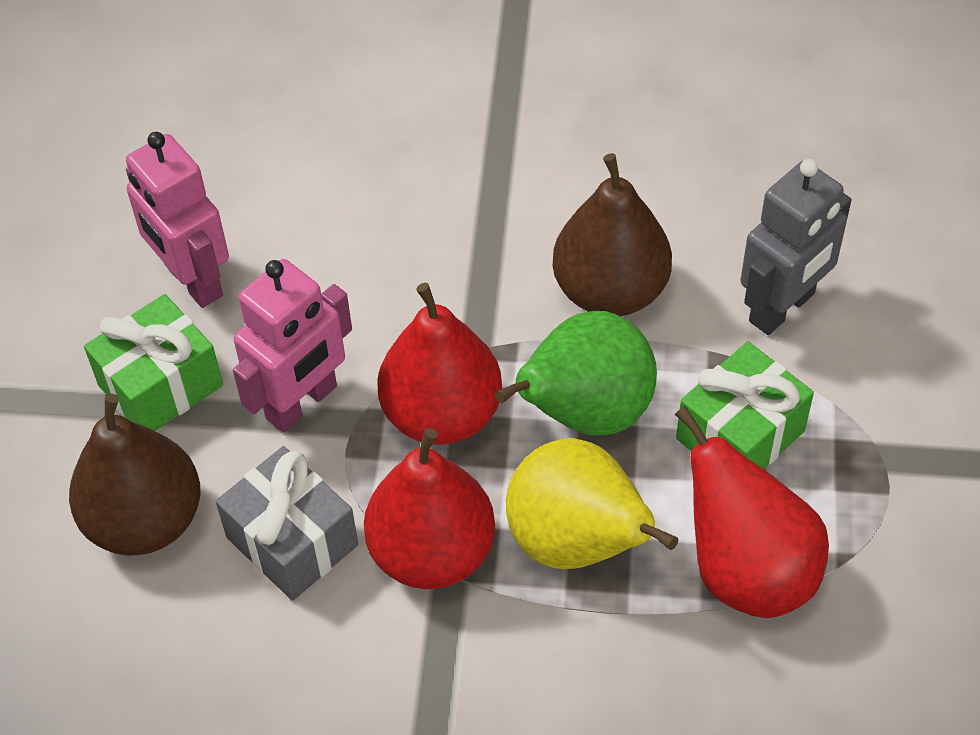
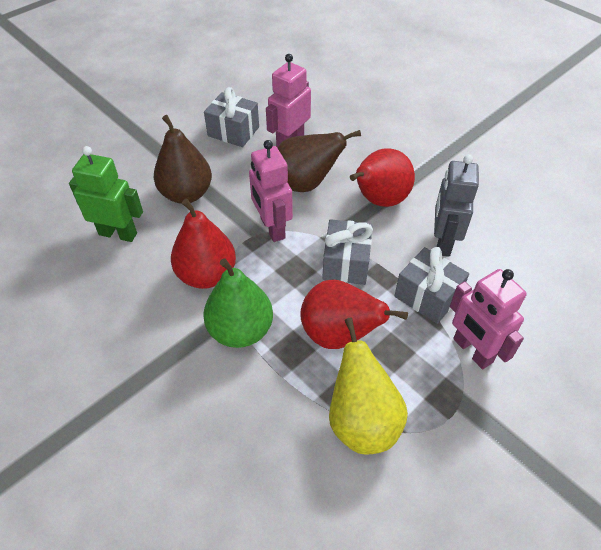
green gift: [84,294,223,431] [676,341,814,469] = 2 -> none = 0
green robot: none = 0 -> [69,146,143,242] = 1
grey gift: [216,446,358,601] = 1 -> [204,87,259,147] [322,219,373,285] [395,247,469,324] = 3
pink robot: [126,132,229,308] [233,259,352,433] = 2 -> [249,140,293,242] [266,54,311,148] [450,269,527,369] = 3

